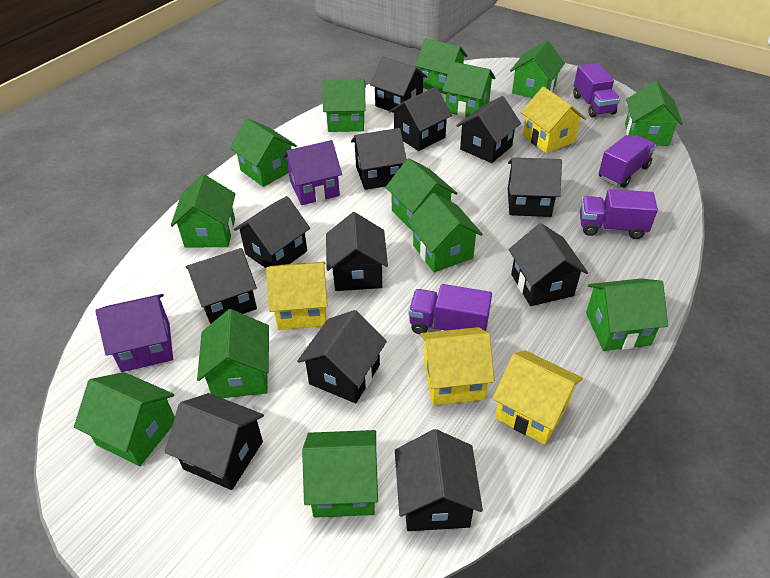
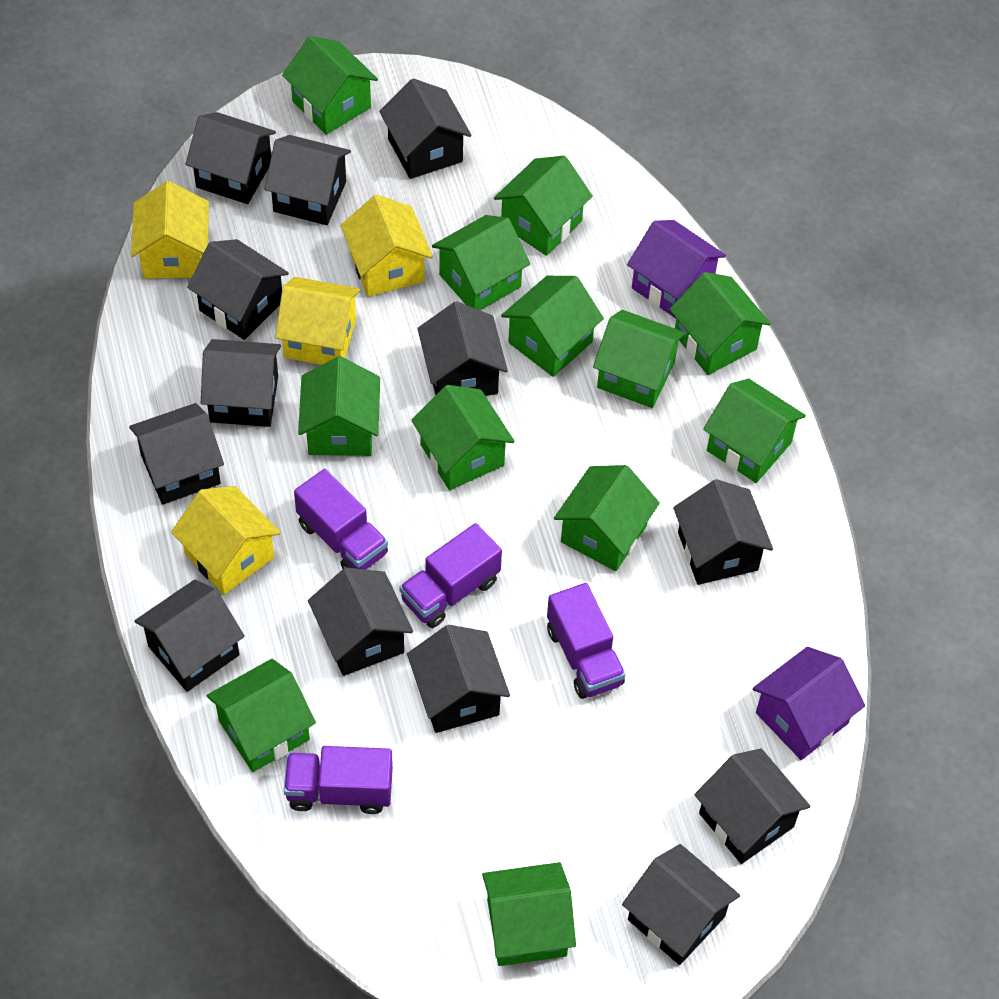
black house: [165,393,264,490] [185,248,257,324] [234,196,310,268] [297,310,387,403] [326,212,388,291] [351,128,407,190] [370,57,428,113] [389,87,452,151] [395,429,483,531] [456,96,521,163] [508,157,562,217] [509,223,588,306] = 12 -> [129,403,224,504] [134,579,245,692] [185,112,276,204] [187,239,289,340] [201,339,281,427] [264,135,351,225] [308,567,413,676] [379,79,472,179] [407,625,510,733] [417,301,508,396] [622,844,740,965] [673,479,773,585] [694,749,811,864] = 13
green house: [74,372,175,466] [171,174,236,248] [197,309,269,398] [230,118,297,187] [302,430,378,518] [323,79,366,132] [385,158,458,231] [407,193,483,272] [415,38,468,94] [442,61,495,117] [510,40,565,98] [586,278,668,351] [625,81,683,146] = 13 -> [207,659,316,772] [282,36,378,135] [298,356,380,456] [411,385,515,490] [432,215,530,310] [482,862,576,966] [494,156,593,256] [501,276,604,377] [554,465,660,571] [593,310,685,408] [669,272,771,375] [703,379,806,483] = 12

